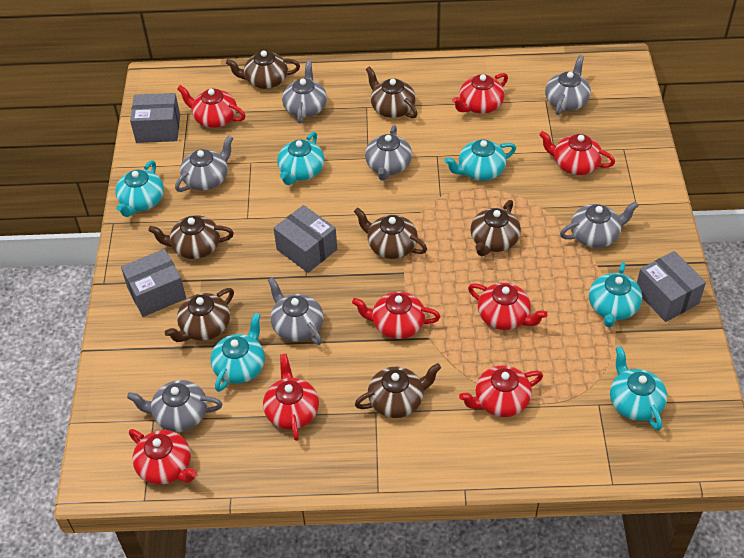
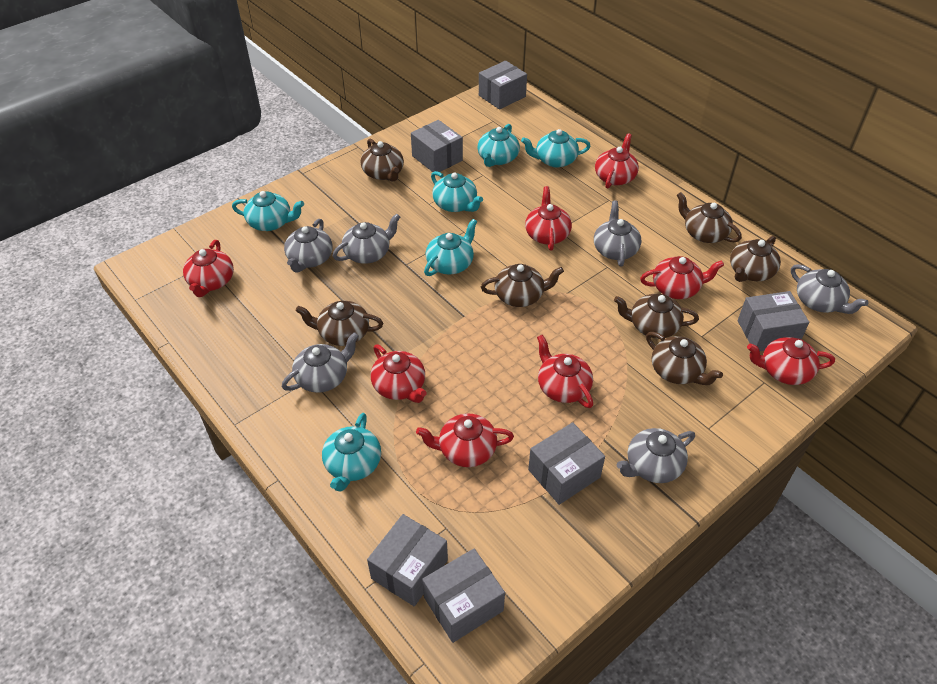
grey box: [121,249,186,317] [130,93,180,143] [274,205,337,273] [637,251,706,322] = 4 -> [367,514,448,606] [411,120,463,172] [422,548,505,643] [479,61,527,110] [528,422,605,505] [738,291,809,351] = 6
grey teapot: [127,380,222,432] [175,136,233,192] [268,277,323,345] [282,61,327,124] [365,125,412,181] [545,55,591,115] [560,201,639,248] = 7 -> [282,332,359,393] [284,219,333,273] [333,213,400,264] [594,200,641,267] [616,428,695,483] [791,264,869,314] = 6

